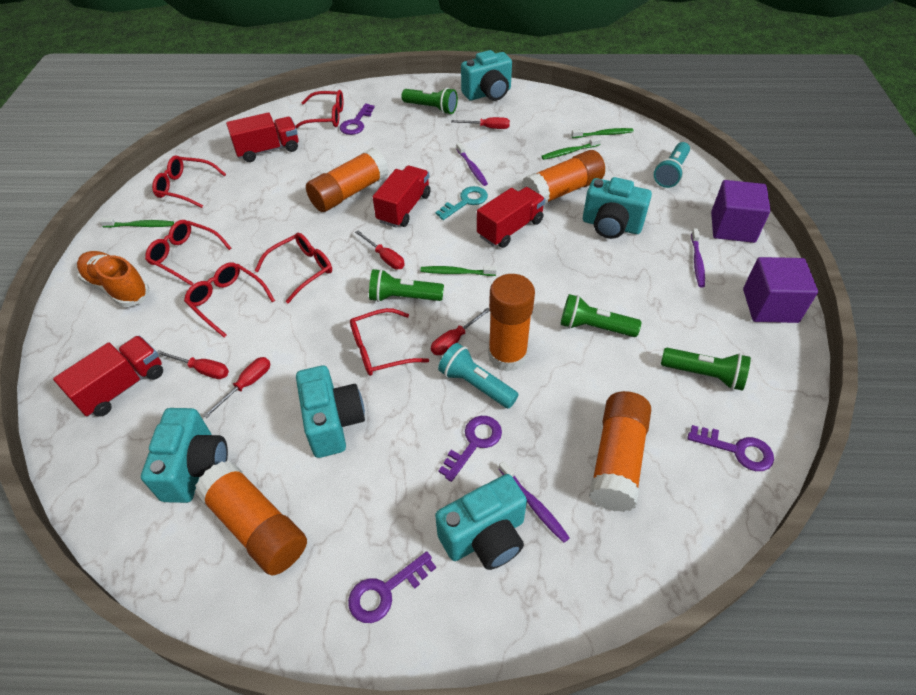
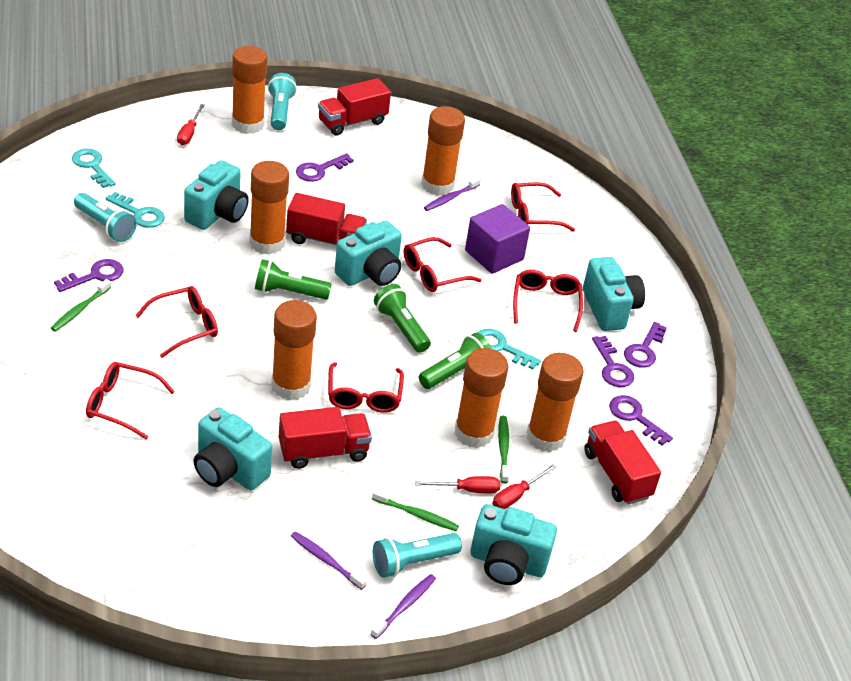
green flashlight: [369,269,444,302] [401,87,458,114] [560,294,641,337] [661,348,751,391] = 4 -> [255,259,332,300] [374,284,431,353] [419,332,491,389] = 3
green toothbrush: [100,218,174,228] [420,266,497,276] [541,137,601,160] [571,128,633,138] = 4 -> [51,279,111,331] [372,489,459,531] [498,416,509,483] = 3
orange glue stick: [195,461,307,575] [306,148,389,212] [488,274,535,372] [522,150,605,203] [589,391,651,512] = 5 -> [232,46,268,134] [249,161,289,255] [271,300,317,400] [421,106,465,196] [454,348,509,448] [526,353,584,452] = 6
orange shoe: [77,251,150,307] = 1 -> none = 0
purple cube: [711,180,771,243] [743,257,818,323] = 2 -> [465,204,530,274] = 1
purple key: [340,103,375,135] [348,551,436,623] [438,416,502,482] [687,425,774,471] = 4 -> [54,259,124,292] [296,153,354,182] [592,336,634,387] [609,395,673,446] [624,322,667,368] = 5
red screwdriver: [157,350,229,379] [203,357,270,418] [355,231,405,270] [431,307,490,355] [451,117,510,129] = 5 -> [177,104,205,145] [415,476,500,493] [493,464,556,509] = 3
turquoise flashlight: [438,343,519,409] [654,142,690,188] = 2 -> [74,193,137,242] [268,73,297,130] [373,533,462,578] = 3
turquoise key: [435,186,488,220] = 1 -> [72,148,116,188] [105,192,165,228] [478,329,541,370] = 3

